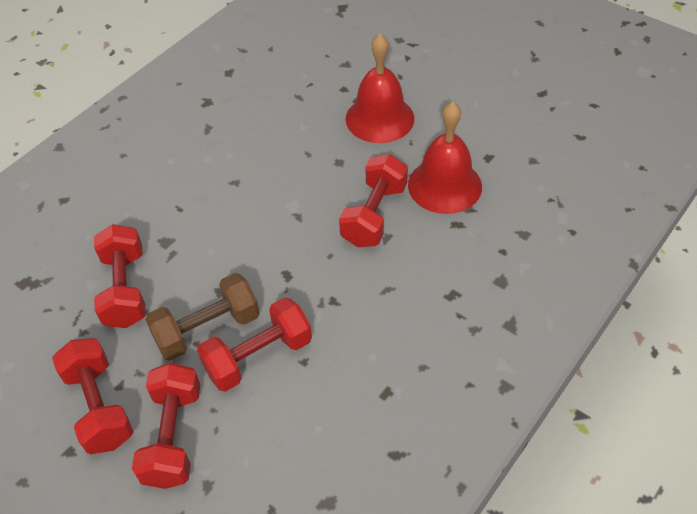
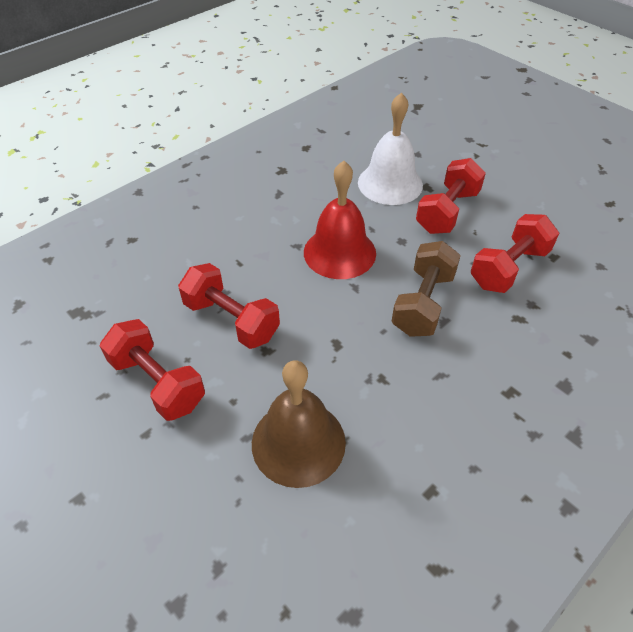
brown bell: none = 0 -> [252,361,346,488] = 1
red bell: [346,34,414,143] [408,102,482,214] = 2 -> [304,161,376,279] = 1
red dumbbell: [52,338,133,454] [94,224,146,328] [132,363,200,489] [197,297,312,392] [339,154,408,247] = 5 -> [100,319,205,421] [178,263,280,349] [416,158,486,234] [471,214,559,293] = 4
white bell: none = 0 -> [358,92,423,205] = 1

